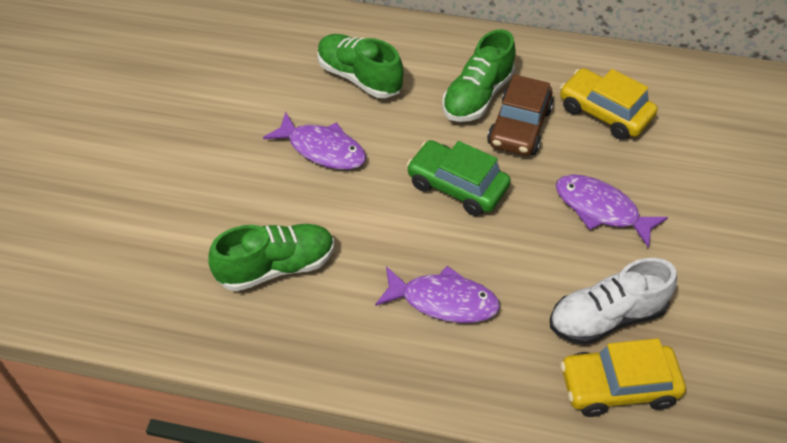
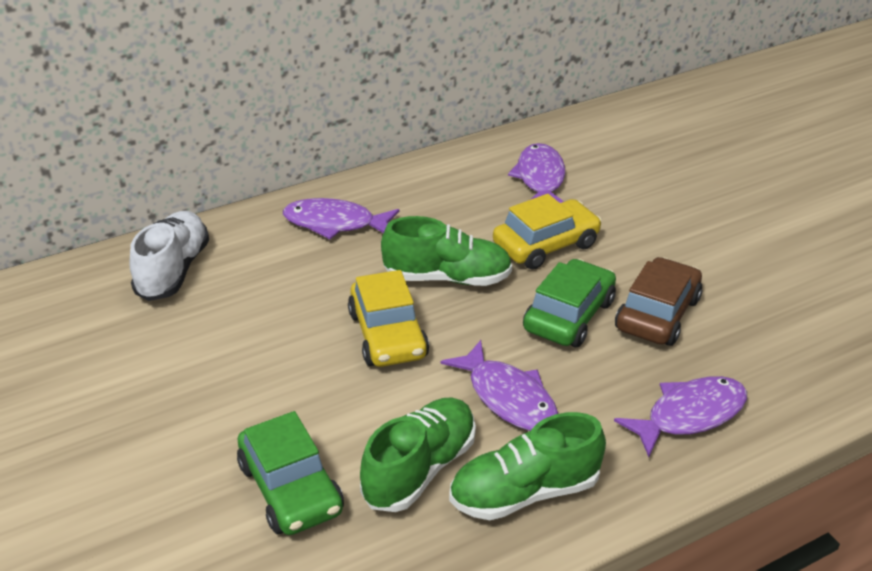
green car: [407,140,511,216] = 1 -> [237,411,344,535] [523,259,616,348] = 2
purple fish: [263,112,366,170] [375,266,500,323] [556,174,668,248] = 3 -> [283,198,400,239] [441,340,558,431] [508,143,565,203] [614,376,747,457] = 4

